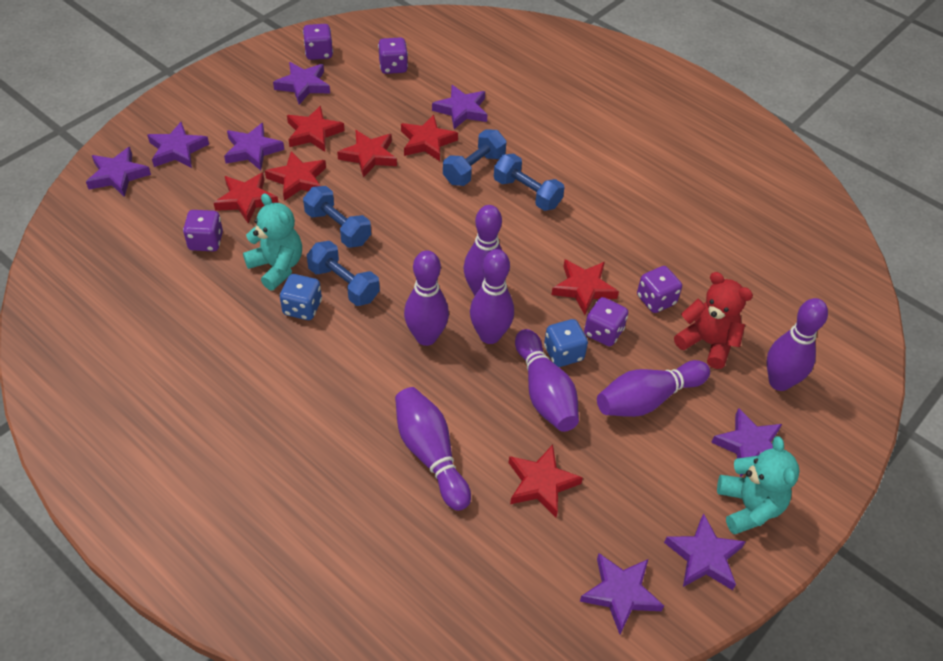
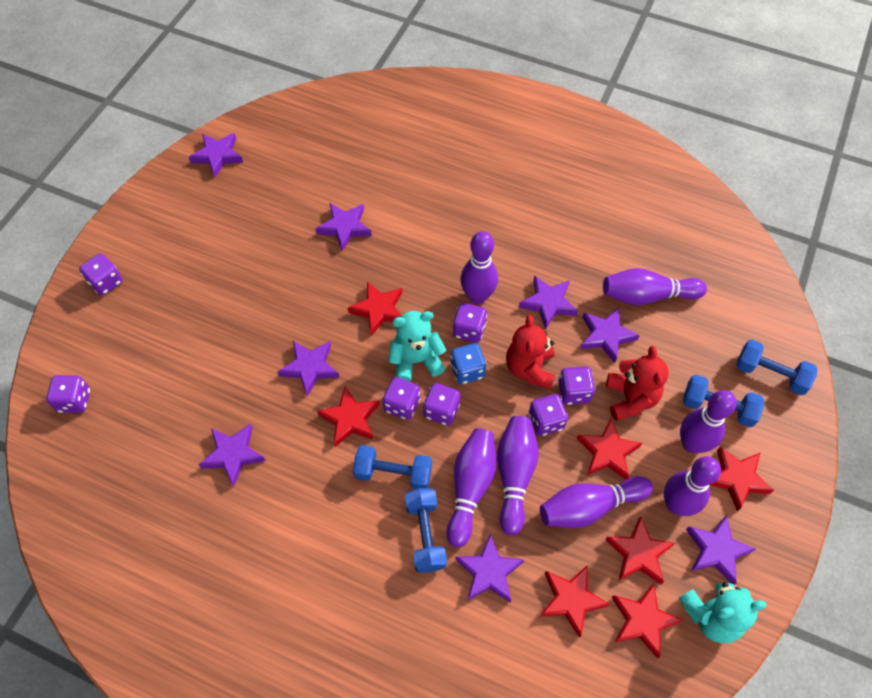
blue dice: [280,274,322,320] [544,319,588,367] = 2 -> [450,343,487,384] = 1
purple dice: [183,210,223,251] [303,24,333,60] [378,37,408,74] [584,297,628,346] [637,266,682,313] = 5 -> [46,375,90,413] [79,253,123,295] [383,377,420,420] [423,383,460,426] [453,303,487,343] [529,394,568,436] [558,366,595,405] = 7
red teddy bear: [674,272,753,369] = 1 -> [506,315,555,389] [606,346,669,421] = 2

